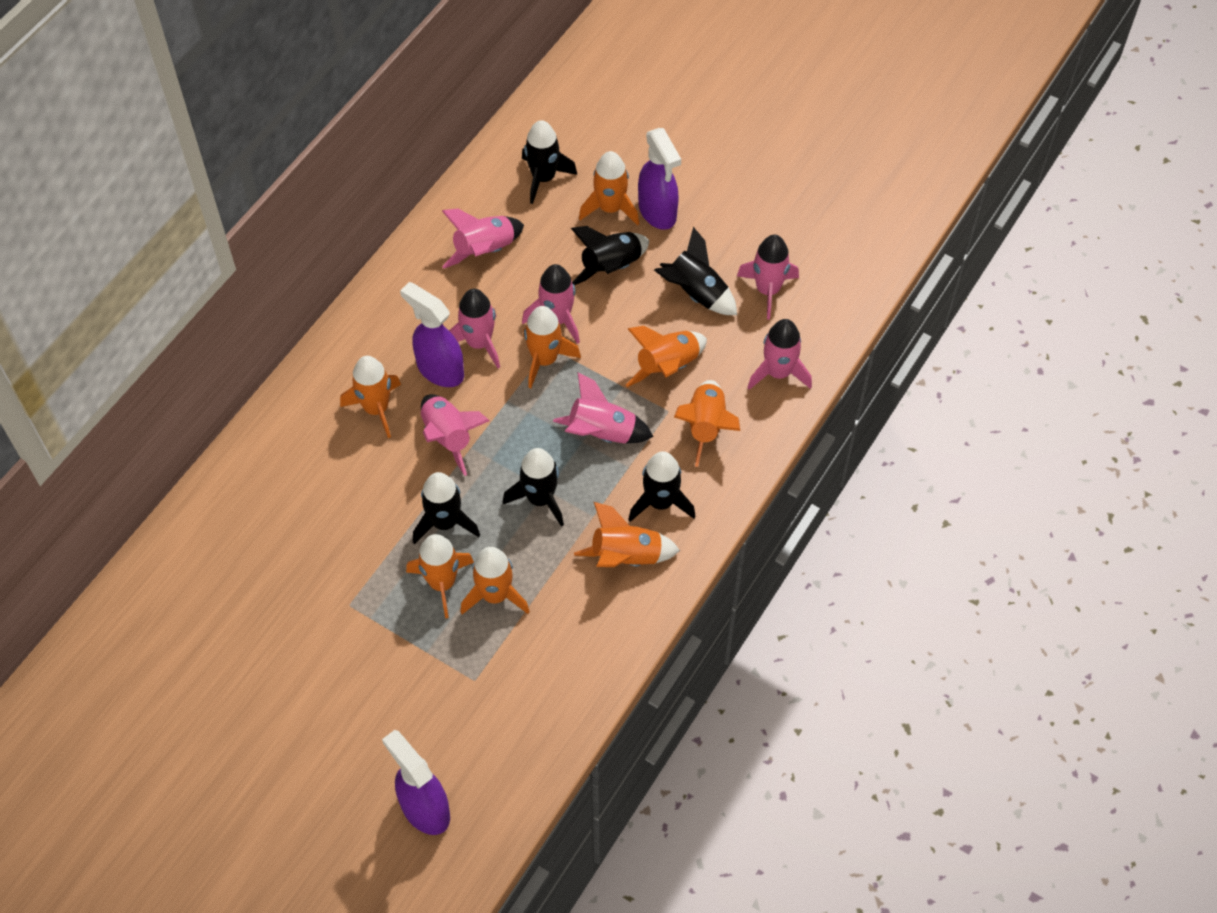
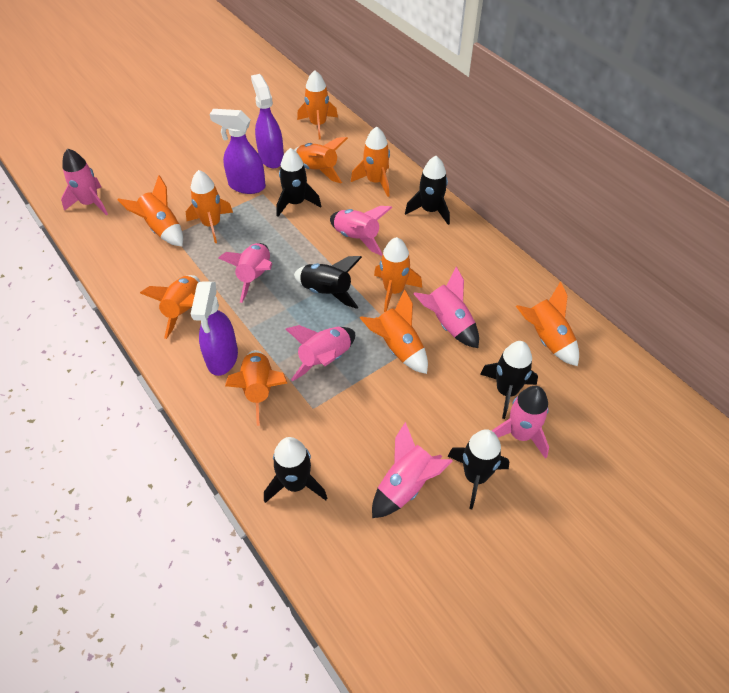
orange rocket: [340,356,401,438] [406,534,474,618] [460,547,530,614] [523,306,581,388] [574,502,680,567] [579,151,639,226] [626,326,707,387] [674,380,740,467] = 8 -> [118,175,183,246] [140,275,200,339] [186,170,233,243] [225,350,287,426] [294,137,348,183] [297,70,338,139] [351,127,390,197] [360,290,428,374] [374,237,422,312] [516,281,579,366] = 10

